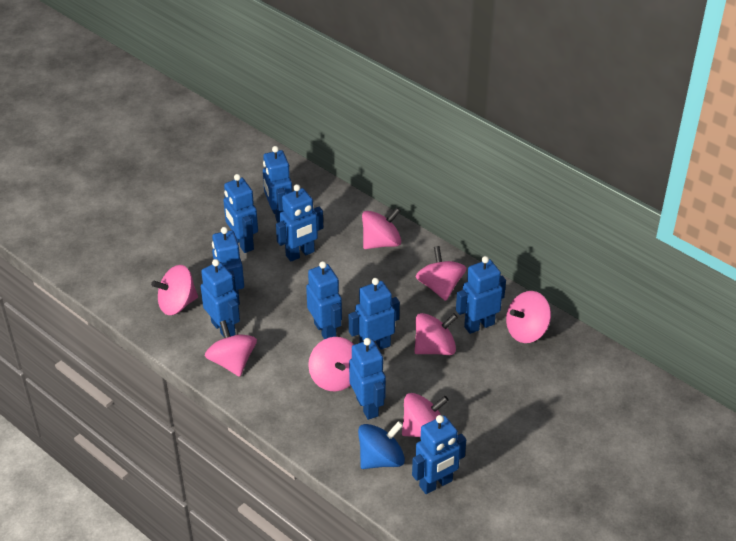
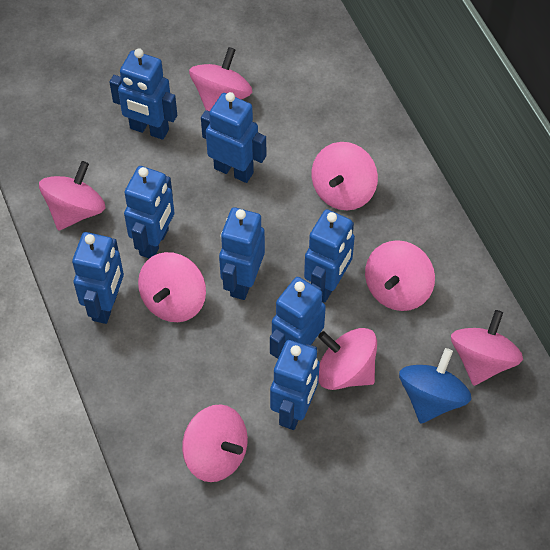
blue robot: [201,259,240,337] [212,227,244,305] [223,174,258,253] [263,146,292,223] [276,184,323,262] [306,261,342,339] [349,278,400,350] [349,338,386,420] [412,415,466,494] [456,256,506,334] = 10 -> [72,232,124,324] [110,48,177,140] [124,166,175,259] [201,92,266,183] [219,207,265,300] [270,277,326,359] [270,340,320,430] [304,209,355,303] = 8

